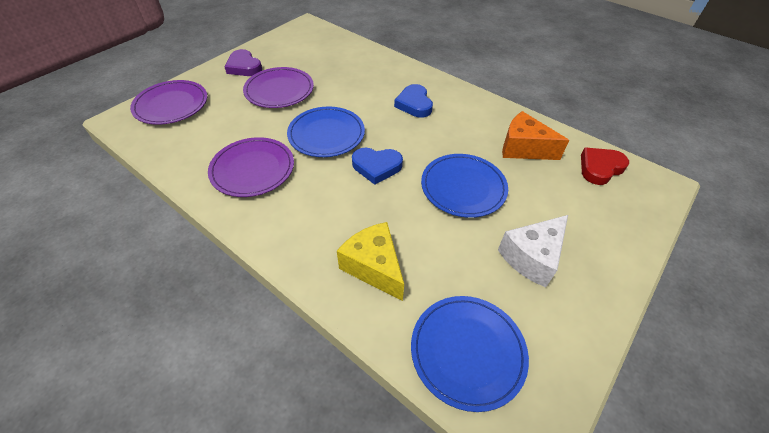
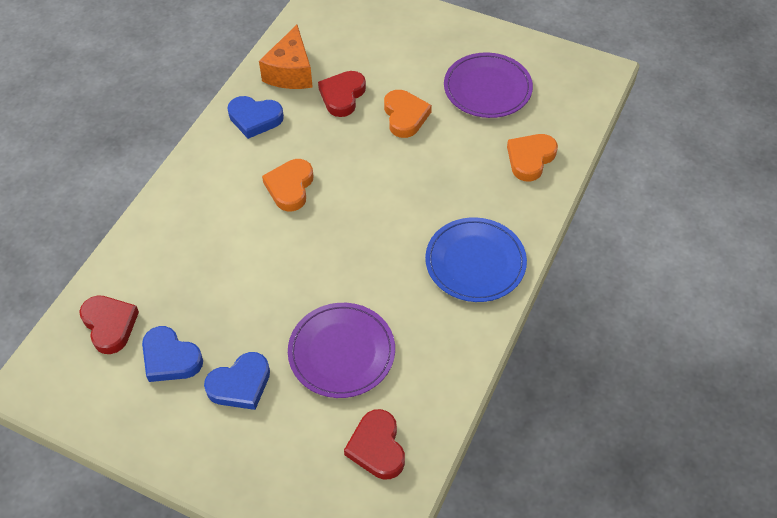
blue heart: [352,148,403,185] [394,84,433,118] = 2 -> [142,326,203,382] [204,352,270,410] [228,96,284,139] = 3
blue plate: [287,106,365,157] [411,296,529,412] [421,154,508,218] = 3 -> [425,217,527,302] = 1
orange heart: none = 0 -> [262,159,313,211] [384,90,432,138] [507,134,558,182] = 3
purple heart: [224,49,262,76] = 1 -> none = 0
purple plate: [130,80,208,125] [208,137,294,197] [243,67,314,108] = 3 -> [288,303,395,398] [444,52,533,118] = 2
red heart: [581,148,629,185] = 1 -> [79,295,139,354] [318,71,366,117] [344,409,405,480] = 3
white cheese: [498,215,568,287] = 1 -> none = 0
yellow cheese: [337,222,404,301] = 1 -> none = 0

